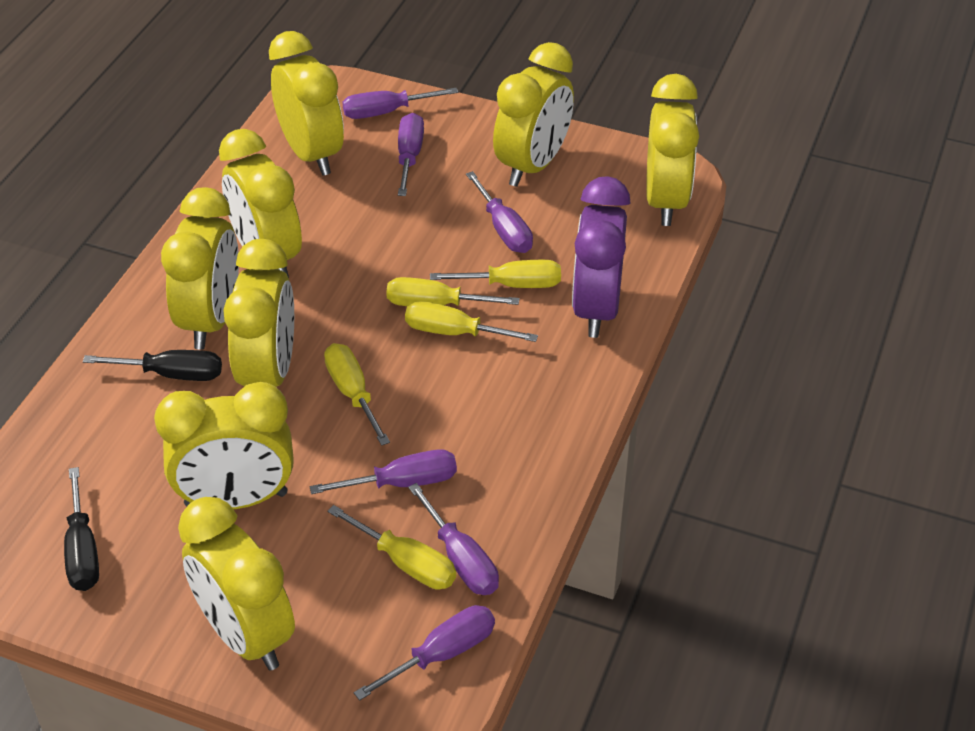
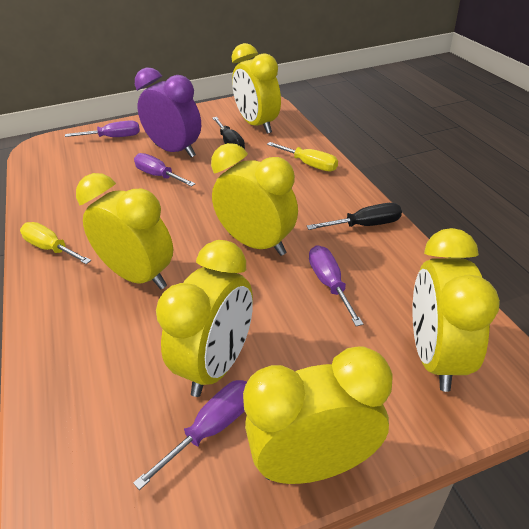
purple screwdriver: [310,449,457,494] [342,88,458,119] [354,605,495,701] [398,113,424,196] [408,483,499,595] [466,171,533,253] = 6 -> [65,120,140,137] [133,380,247,490] [134,153,195,187] [309,246,363,326] = 4
yellow clock: [154,382,293,509] [161,187,239,350] [178,497,295,671] [219,129,302,278] [224,239,294,387] [269,31,344,176] [493,42,574,187] [646,74,699,226] = 8 -> [76,173,173,289] [156,240,253,397] [211,143,298,256] [232,43,281,134] [243,347,393,484] [412,228,500,392] = 6
yellow screwdriver: [324,343,390,446] [327,505,456,590] [386,277,519,306] [405,301,538,342] [430,260,561,288] = 5 -> [20,222,91,264] [267,142,338,171] = 2

